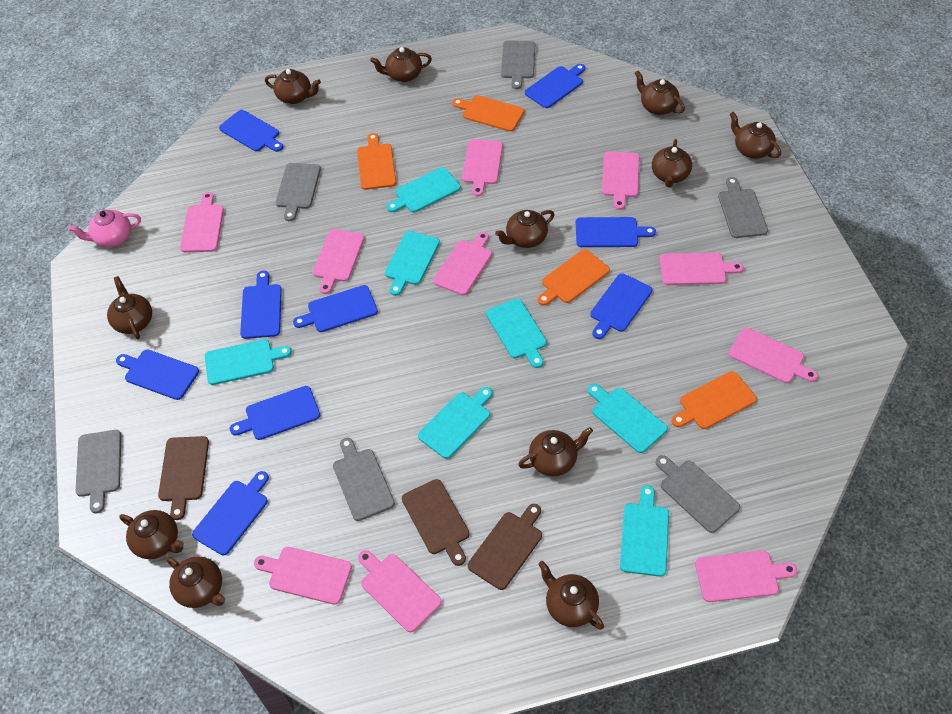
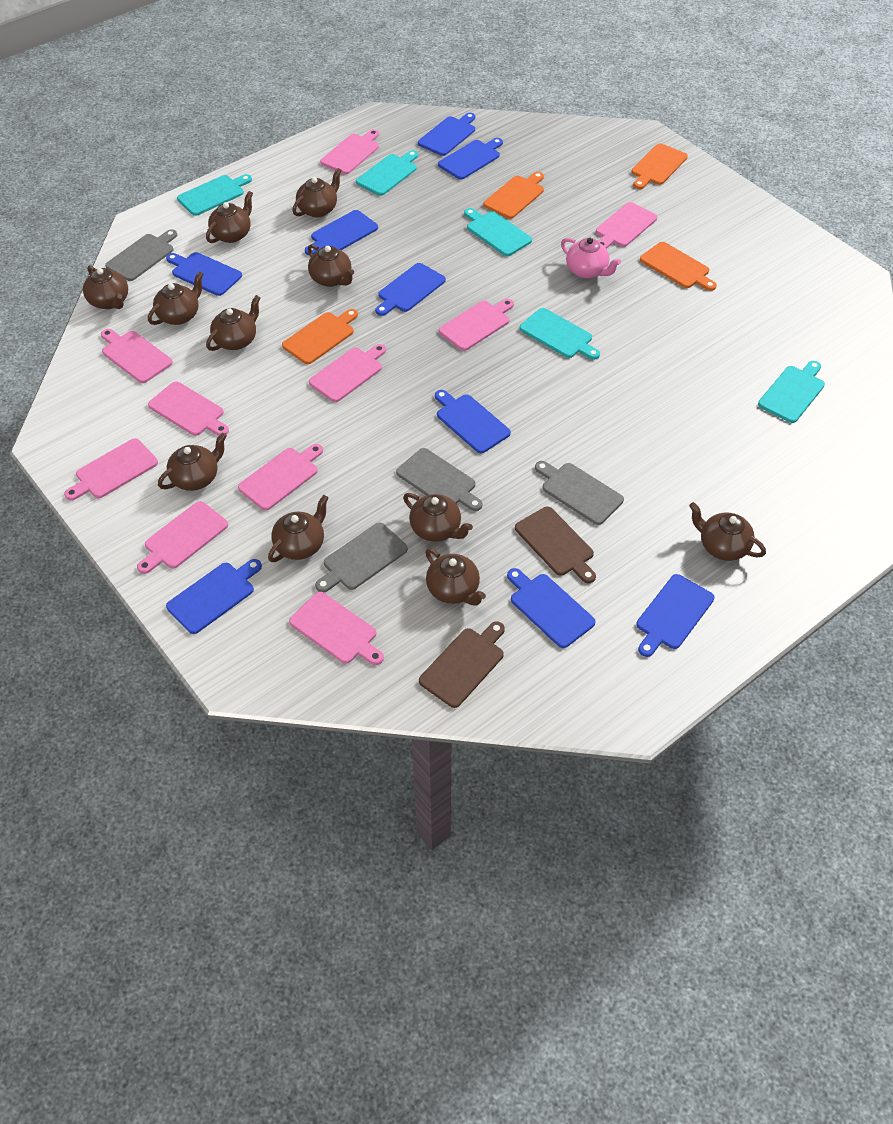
brown cutting board: [158,436,209,520] [402,479,470,566] [468,504,542,590] = 3 -> [419,621,505,708] [515,507,596,583] = 2
grey cutting board: [76,430,121,513] [276,163,321,221] [333,438,395,521] [501,41,535,89] [656,455,740,533] [718,177,768,238] = 6 -> [105,229,177,281] [315,523,408,592] [396,448,483,511] [535,461,624,525] = 4
turquoise cutting board: [205,339,292,385] [385,231,440,296] [387,167,461,212] [418,387,493,459] [486,298,547,368] [587,384,668,453] [620,485,669,577] = 7 -> [177,174,252,216] [356,150,418,196] [464,208,532,256] [520,308,600,360] [758,361,825,423] = 5

